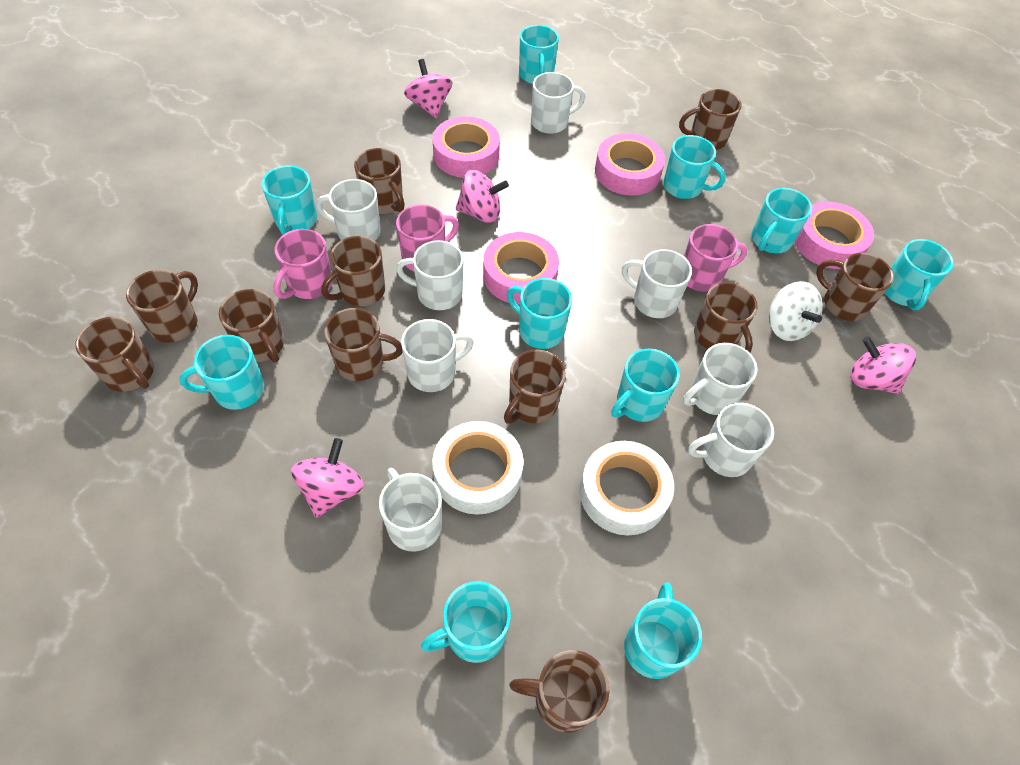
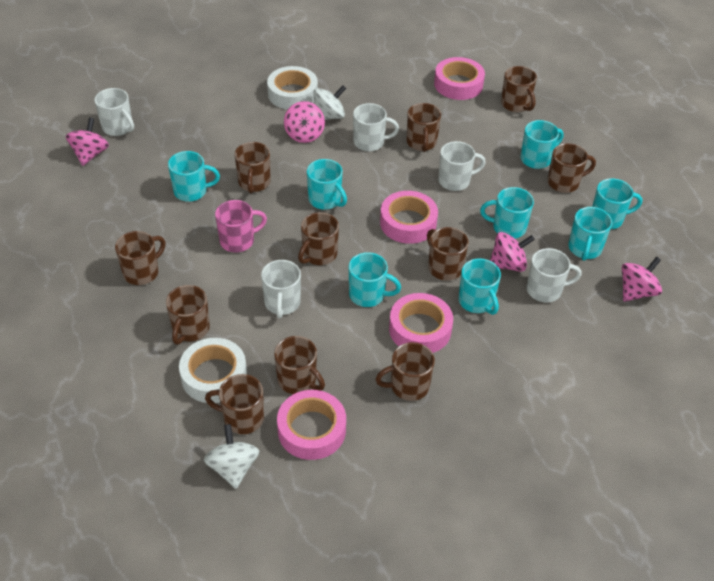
pink mug: [273,229,333,299] [396,204,459,271] [684,224,748,292] = 3 -> [215,200,267,253] = 1
turquoise mug: [179,335,264,410] [262,166,317,235] [421,581,511,663] [507,278,572,349] [519,25,559,84] [612,349,680,422] [624,582,702,679] [663,135,726,199] [751,188,812,253] [885,239,954,310] = 10 -> [168,151,220,202] [307,159,347,210] [349,252,401,307] [459,258,501,315] [480,187,534,238] [520,120,564,169] [568,207,612,261] [592,178,642,229] = 8
white mug: [316,179,381,241] [379,468,442,552] [396,240,464,310] [401,319,474,392] [531,72,585,134] [622,249,692,318] [683,343,758,415] [688,403,774,477] = 8 -> [94,88,134,136] [261,260,301,318] [353,103,399,151] [438,141,486,191] [526,248,581,302] = 5
white spinning top: [769,281,823,341] = 1 -> [204,424,259,489] [314,85,346,120] = 2

